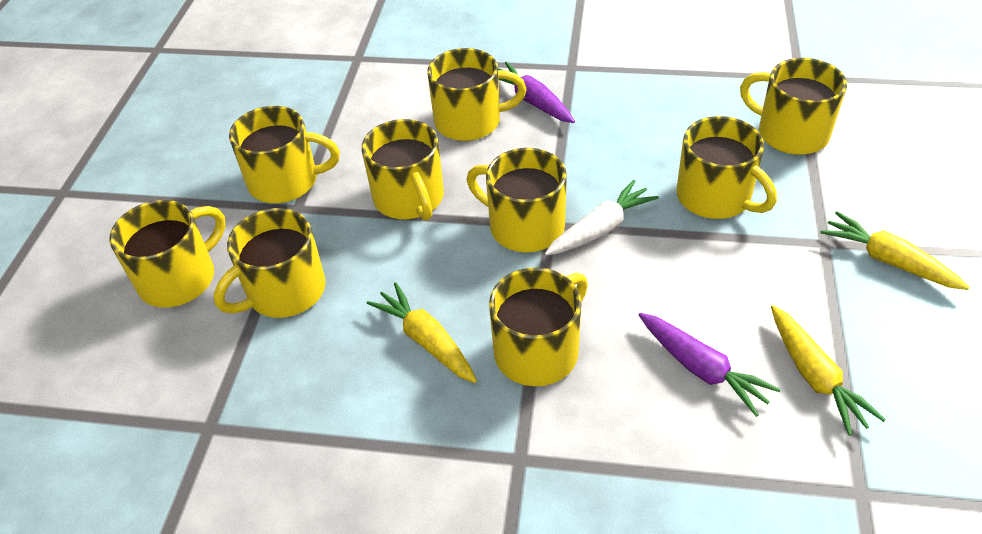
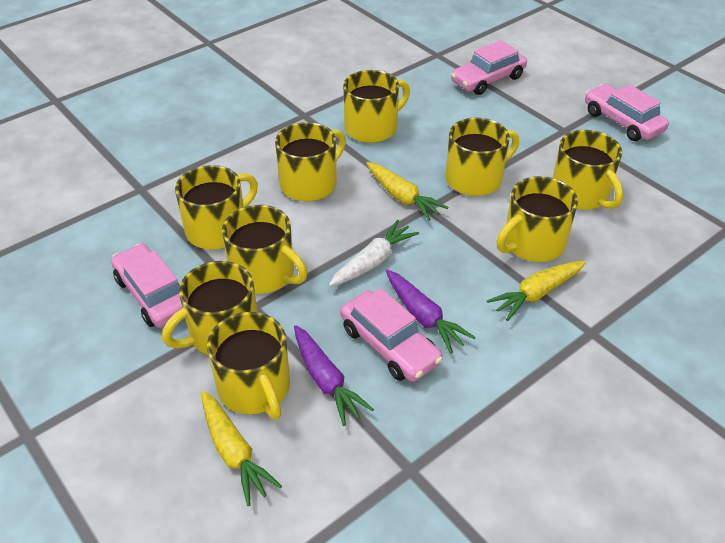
pink car: none = 0 -> [111,243,182,328] [340,288,443,382] [451,40,527,95] [585,84,669,141] = 4

